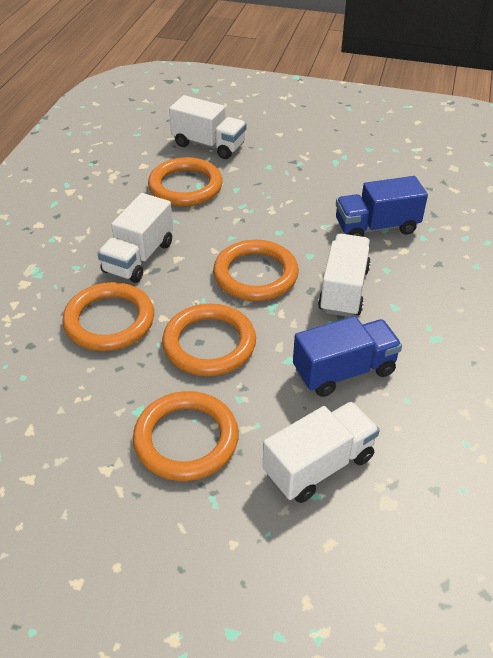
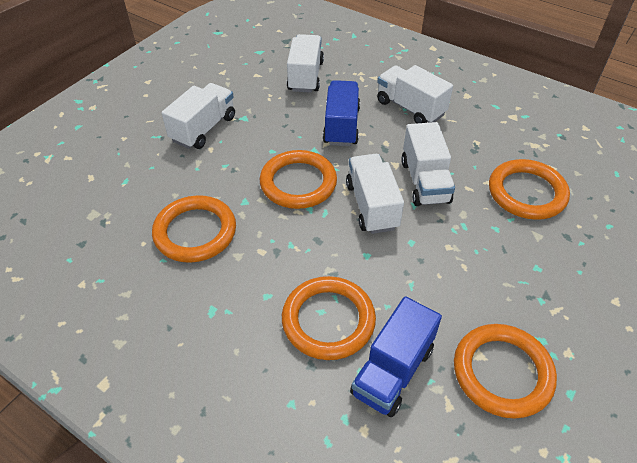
white truck: [97,193,173,283] [169,95,246,159] [263,402,380,503] [318,234,371,317] = 4 -> [162,83,235,149] [287,34,324,93] [346,154,404,234] [377,65,453,124] [401,122,455,206] = 5

